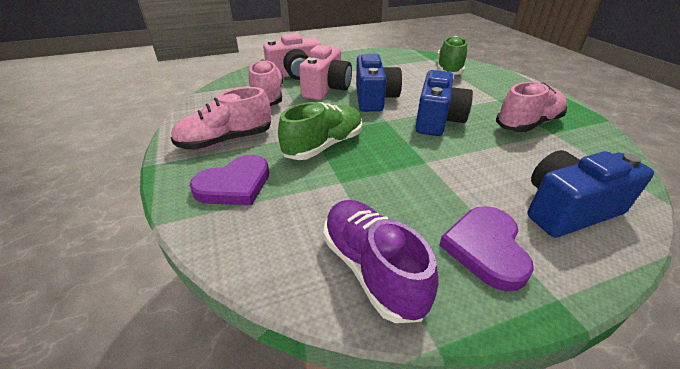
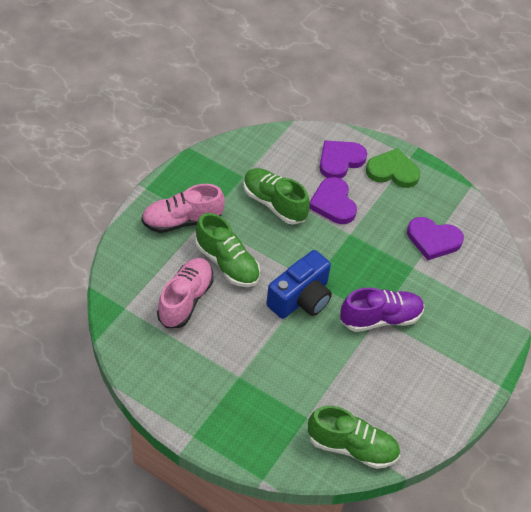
blue camera: [356,54,402,112] [415,70,473,136] [527,150,654,237] = 3 -> [266,250,332,319] = 1
green heart: none = 0 -> [366,148,420,188] = 1
green shoe: [278,102,362,160] [437,36,467,75] = 2 -> [195,213,260,287] [243,168,310,225] [308,406,400,469] = 3
pink camera: [263,33,321,80] [299,45,352,100] = 2 -> none = 0
pink shoe: [171,87,271,150] [249,59,283,106] [496,82,567,132] = 3 -> [141,184,225,233] [157,258,214,328] = 2
purple heart: [190,155,269,205] [439,206,534,291] = 2 -> [309,177,357,224] [319,140,367,179] [407,217,464,260] = 3

